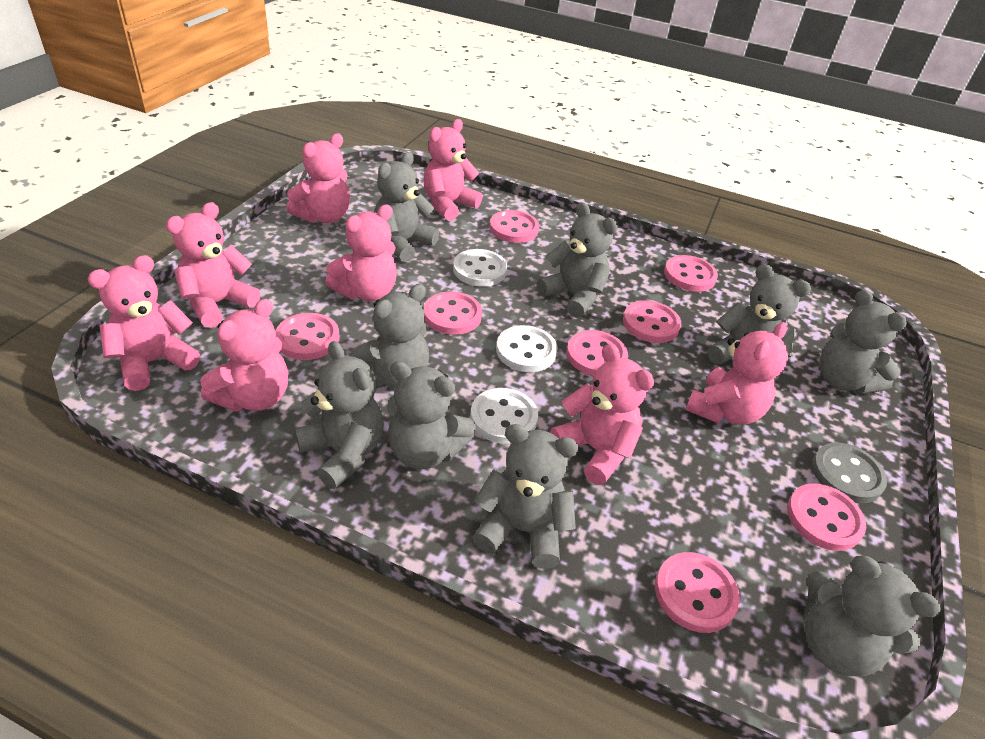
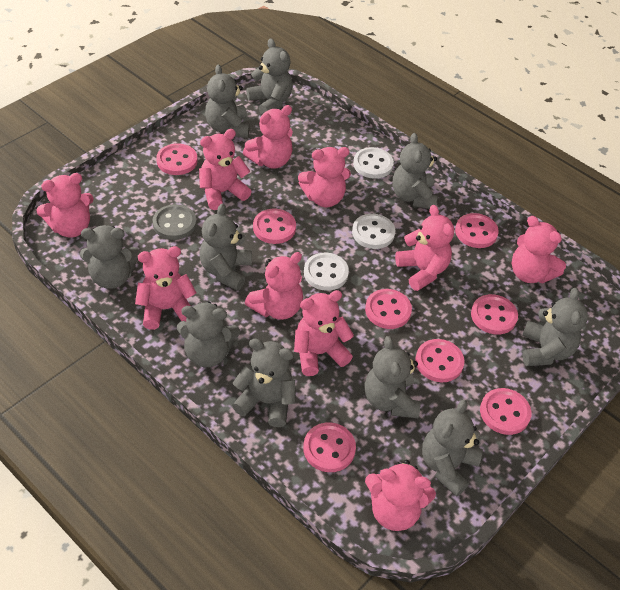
grey teddy bear: [295,341,384,489] [350,284,429,388] [375,152,439,262] [387,361,476,469] [472,424,579,569] [537,202,618,318] [707,264,811,365] [803,556,941,676] [819,290,907,395] = 9 -> [80,225,140,289] [177,301,240,367] [200,204,252,291] [205,65,250,138] [232,339,296,427] [246,38,293,114] [365,336,420,418] [393,133,438,209] [422,400,483,497] [522,288,588,366] = 10
pink teddy bear: [87,255,200,391] [166,202,260,328] [201,299,289,412] [287,133,350,223] [325,204,397,301] [423,119,482,221] [550,344,654,485] [685,322,788,425] = 8 -> [36,173,94,238] [135,246,196,330] [199,129,252,210] [243,105,293,169] [245,252,303,320] [294,290,354,376] [298,147,351,207] [365,460,436,531] [395,205,454,291] [511,216,566,284] = 10

